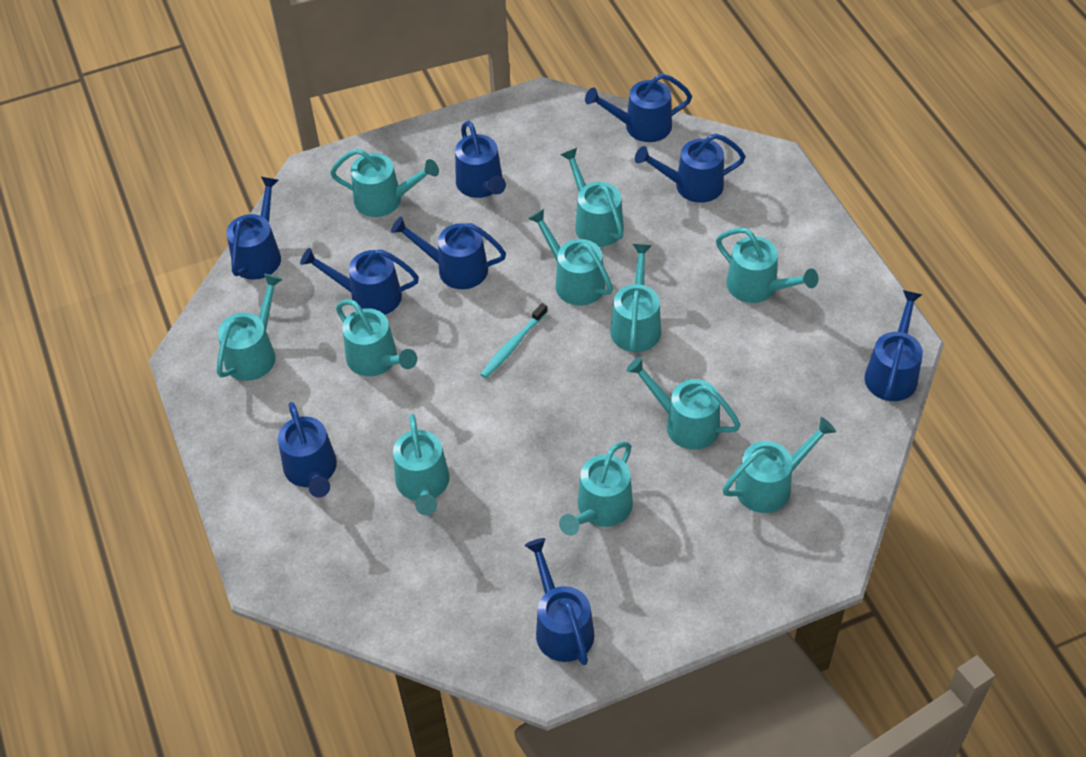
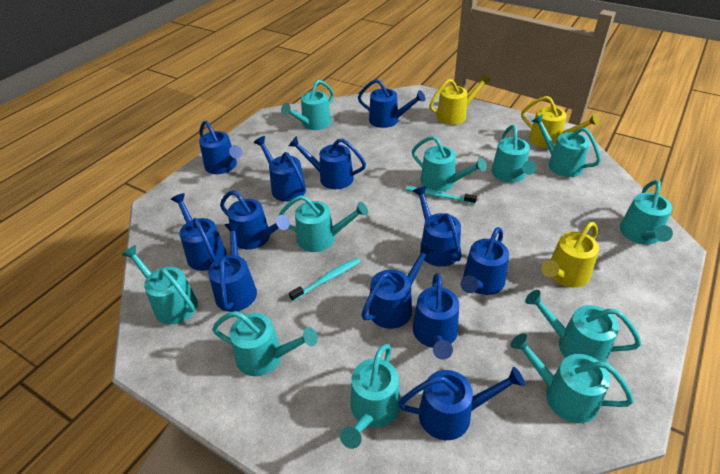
blue watering can: [226,177,281,280] [278,402,337,497] [300,248,419,315] [391,217,506,289] [455,121,506,198] [524,538,594,665] [585,73,692,142] [635,133,746,203] [864,290,923,401] = 9 -> [171,193,226,271] [199,121,242,174] [208,223,257,312] [220,190,290,250] [254,136,306,202] [289,136,366,189] [358,79,425,128] [361,243,434,329] [398,367,525,440] [413,186,462,267] [413,273,459,360] [461,227,509,295] = 12
turquoise toothbrush: [480,303,548,378] = 1 -> [289,258,360,301] [406,186,477,204] = 2
yellow watering can: none = 0 -> [429,73,491,125] [521,96,599,148] [541,222,599,287] = 3

